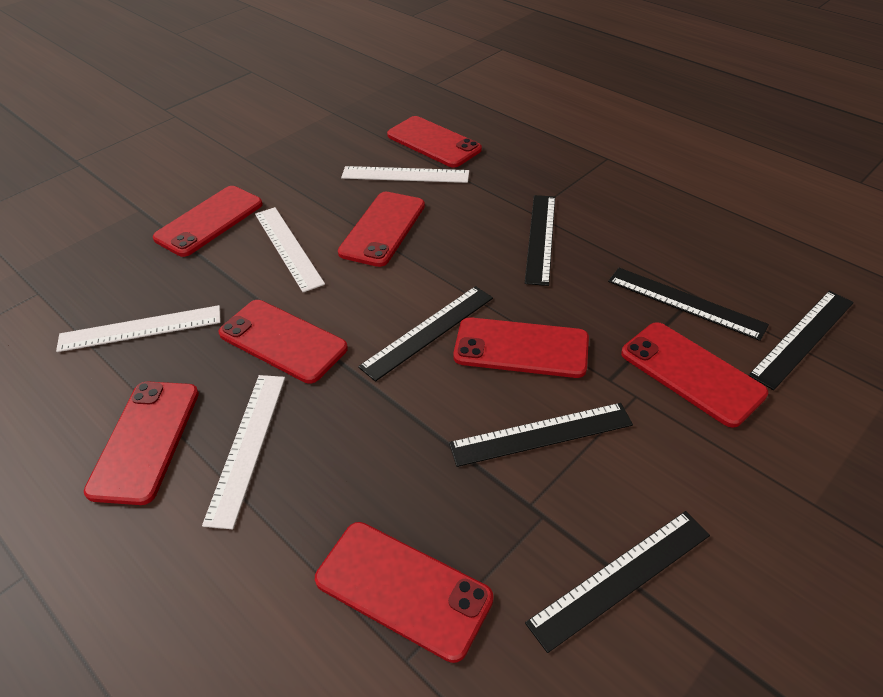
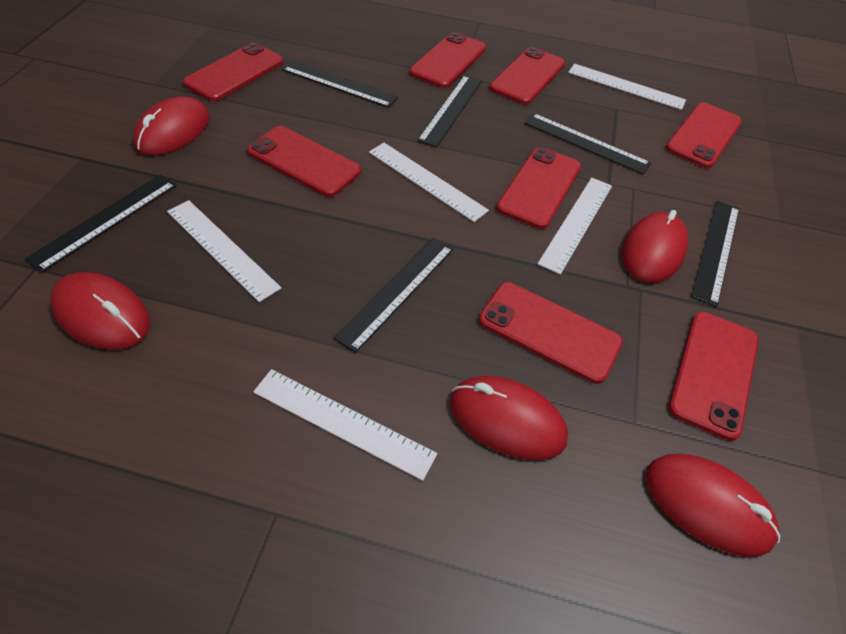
red mouse: none = 0 -> [50,272,150,350] [133,96,210,155] [450,376,568,460] [622,210,688,283] [646,454,780,557] = 5
white ruler: [56,305,221,352] [202,375,285,529] [255,207,325,293] [341,166,469,183] = 4 -> [167,200,281,302] [253,369,438,481] [369,143,489,222] [538,178,612,275] [568,64,686,110] = 5

